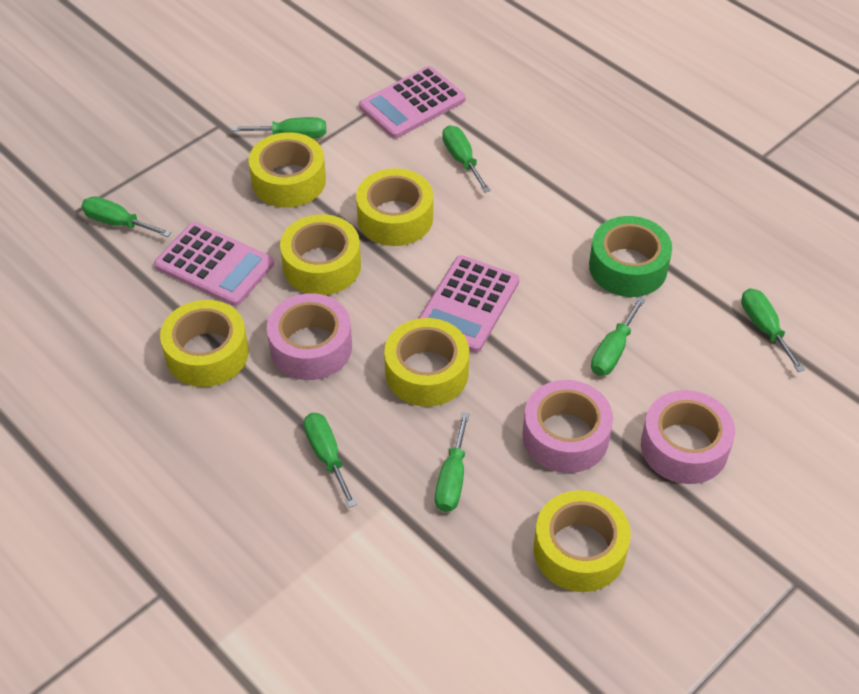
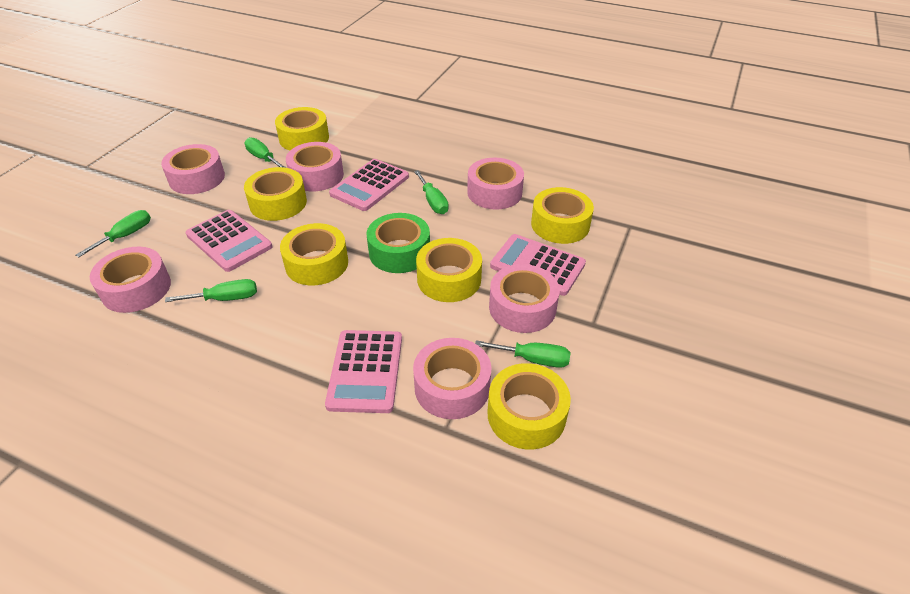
green screwdriver: [82,196,171,237] [232,117,326,138] [304,413,357,508] [435,412,470,512] [442,125,491,193] [591,297,646,376] [741,288,805,372] = 7 -> [76,210,151,257] [165,279,257,302] [244,137,286,168] [414,170,449,214] [475,340,570,368] = 5
pink calculator: [154,222,274,306] [359,66,465,139] [418,255,519,353] = 3 -> [186,210,272,272] [325,330,402,413] [329,159,409,211] [490,234,586,296] = 4
pink tape: [267,293,352,380] [523,380,613,473] [641,390,735,484] = 3 -> [90,247,171,313] [161,144,225,194] [286,142,344,191] [413,338,491,419] [467,158,524,210] [489,264,560,333] = 6

